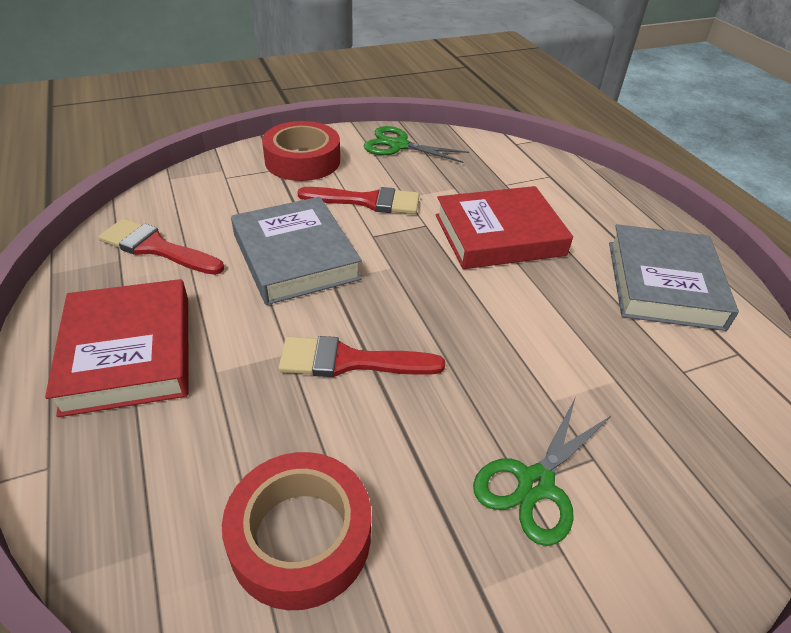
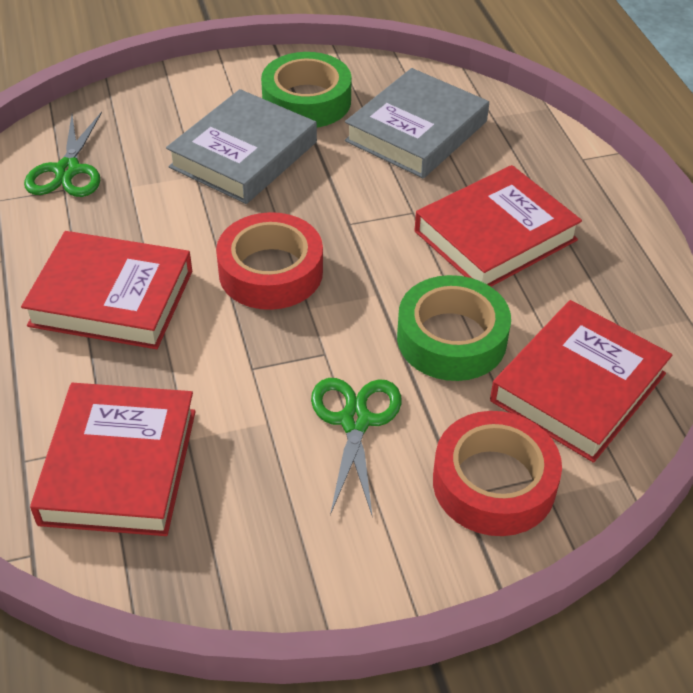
green tape: none = 0 -> [261,52,352,128] [397,275,511,381] = 2
red book: [45,279,189,417] [436,186,573,269] = 2 -> [21,231,192,349] [30,383,196,536] [415,165,582,287] [490,300,673,463] = 4
red brush: [98,218,224,275] [278,336,445,377] [297,187,419,214] = 3 -> none = 0

